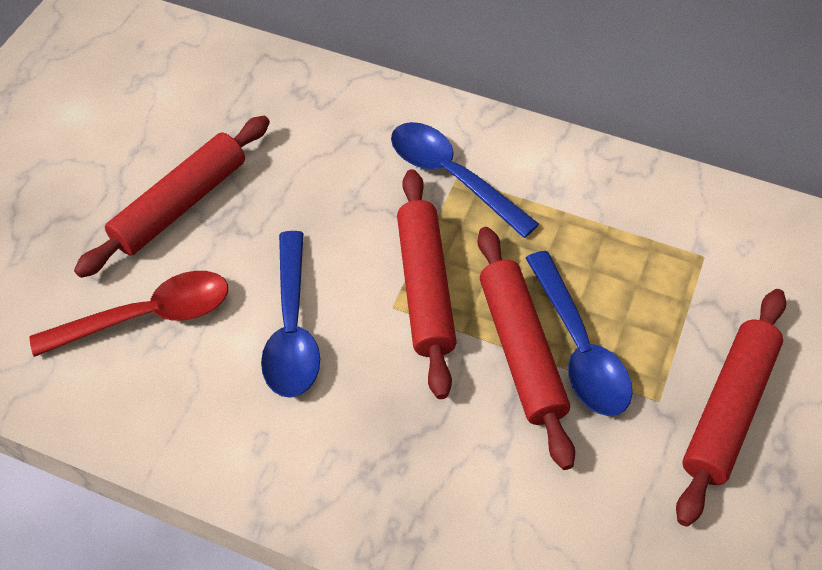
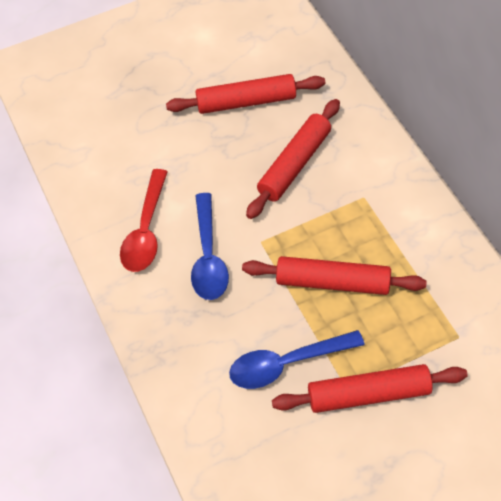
blue spoon: [261,231,320,398] [391,122,539,238] [526,251,633,416] = 3 -> [191,193,229,300] [229,330,365,389] = 2

